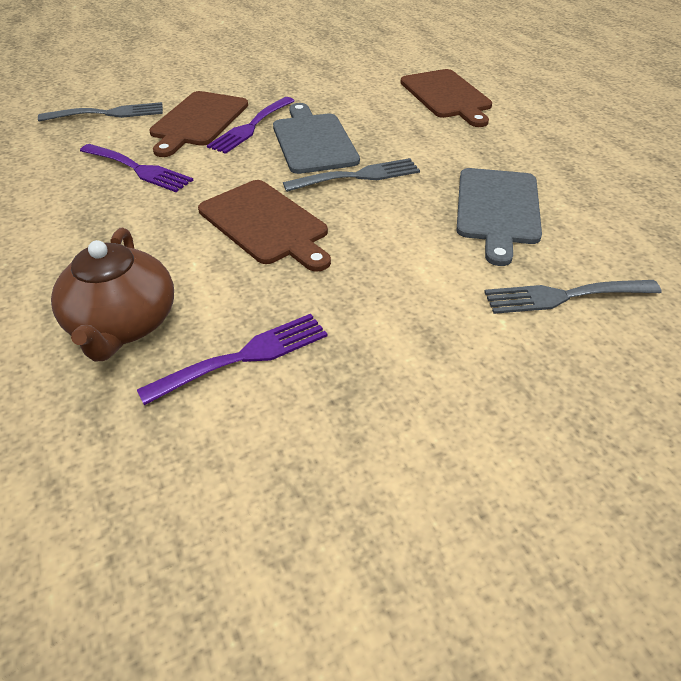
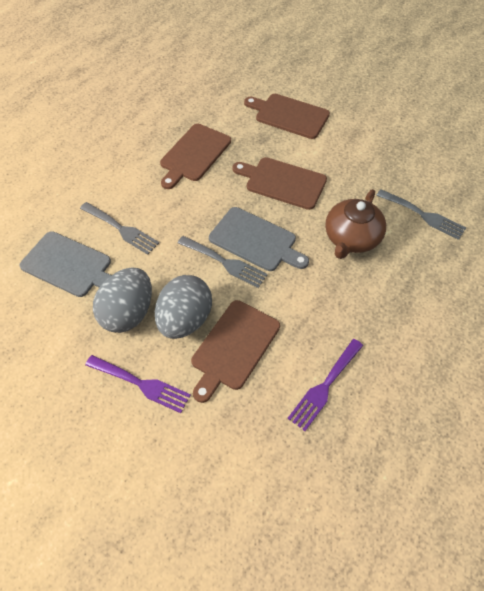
brown cutting board: [149,91,248,157] [198,180,331,272] [400,69,492,127] = 3 -> [160,124,231,189] [191,300,280,403] [232,157,327,210] [244,94,330,139] = 4
grey egg: none = 0 -> [93,267,152,333] [155,275,212,339] = 2
purple fork: [80,144,193,192] [137,314,328,405] [207,97,295,154] = 3 -> [85,355,191,413] [287,339,363,431] = 2

